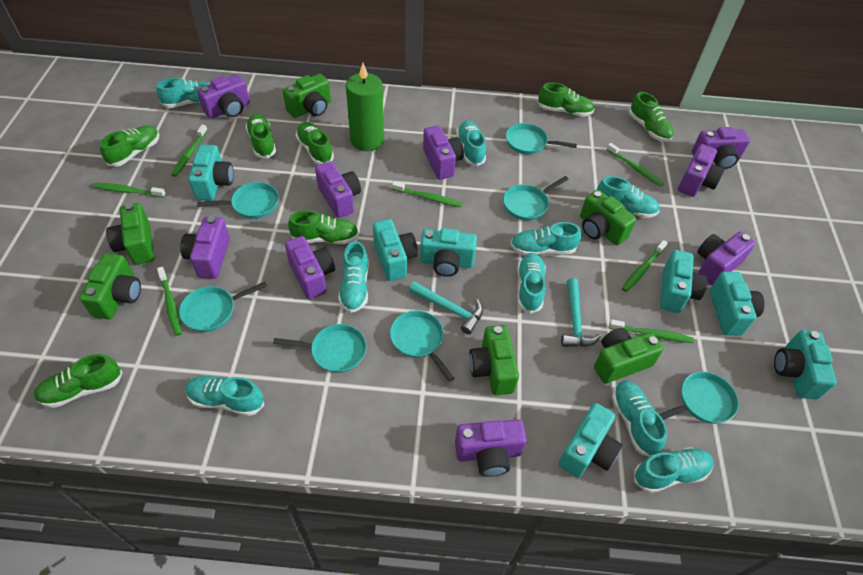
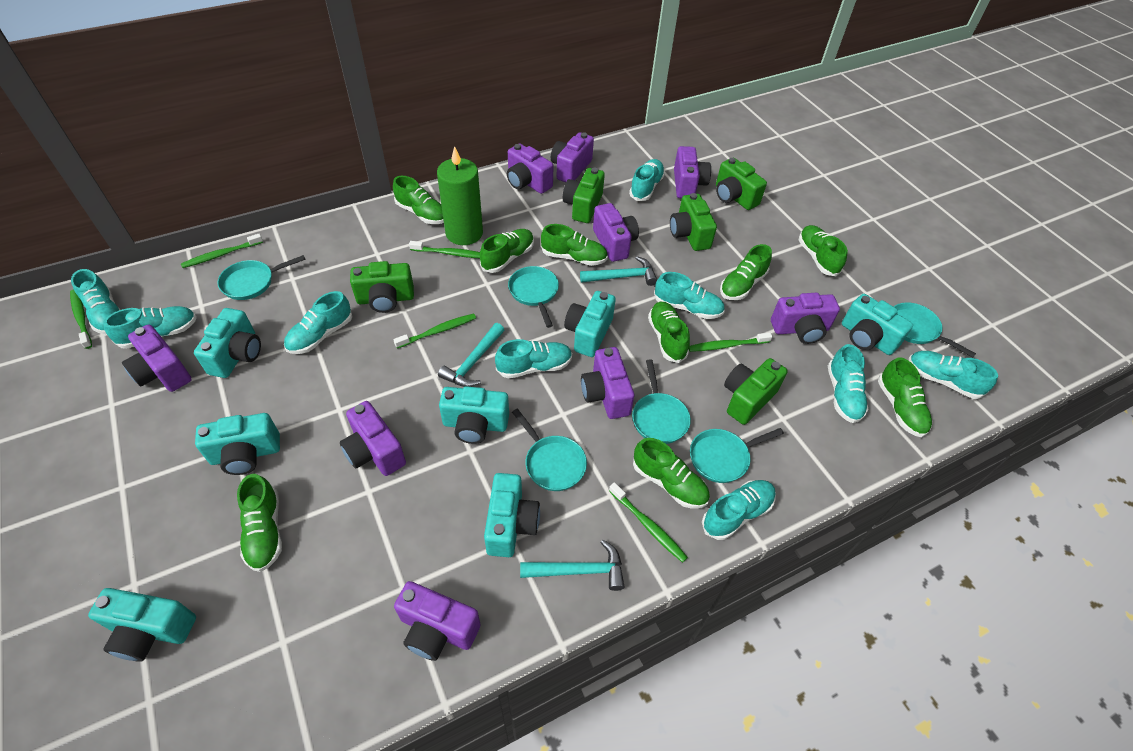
green camera: [79,253,141,319] [106,203,155,265] [283,74,331,118] [469,325,519,395] [580,190,636,245] [594,328,664,384] = 6 -> [350,261,414,313] [563,168,605,223] [670,193,717,251] [716,158,767,210] [724,358,788,425] = 5
green shoe: [34,354,123,408] [100,125,159,167] [245,114,276,159] [288,210,359,244] [296,122,334,165] [537,82,595,117] [629,92,674,142] = 7 -> [237,474,282,572] [393,176,444,224] [480,229,534,273] [541,224,608,266] [633,438,710,509] [648,302,690,363] [720,244,772,300] [799,225,848,276] [878,357,932,437] = 9
green toothbrush: [93,183,166,198] [157,267,182,336] [171,125,208,177] [392,181,462,207] [606,143,664,187] [609,319,694,343] [622,240,668,292] = 7 -> [70,289,92,349] [181,233,263,268] [393,313,476,348] [409,241,480,258] [609,482,688,563] [689,333,772,352] = 6
turquoise hammer: [409,281,483,334] [561,278,601,347] = 2 -> [438,323,504,387] [520,540,625,591] [580,256,657,286] = 3
turquoise pan: [179,282,267,332] [197,182,279,219] [273,324,366,373] [390,310,455,382] [503,176,569,220] [506,123,577,154] [659,372,739,424] = 7 -> [217,255,306,300] [508,266,559,328] [512,409,587,491] [632,359,691,444] [690,428,784,483] [894,302,976,358] = 6

